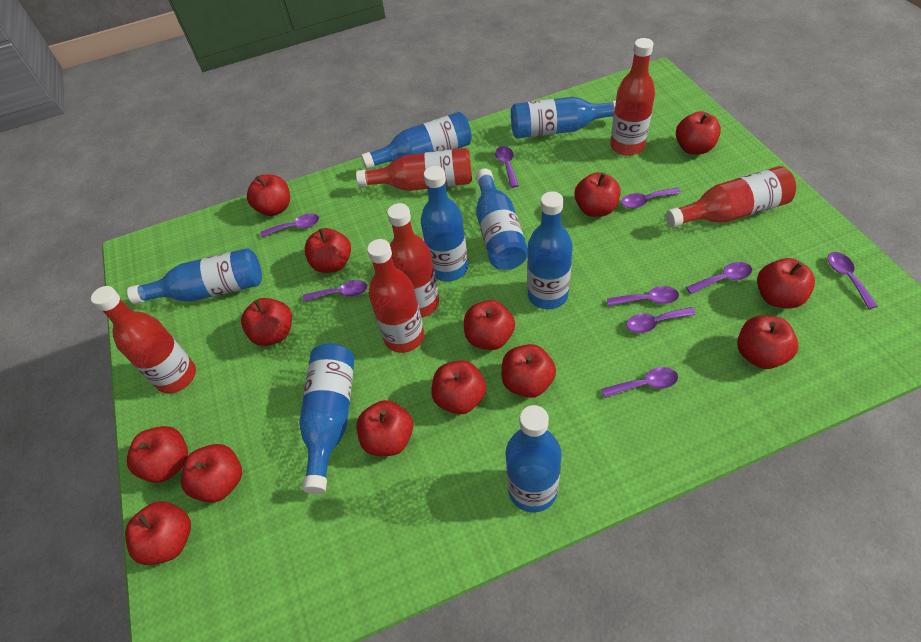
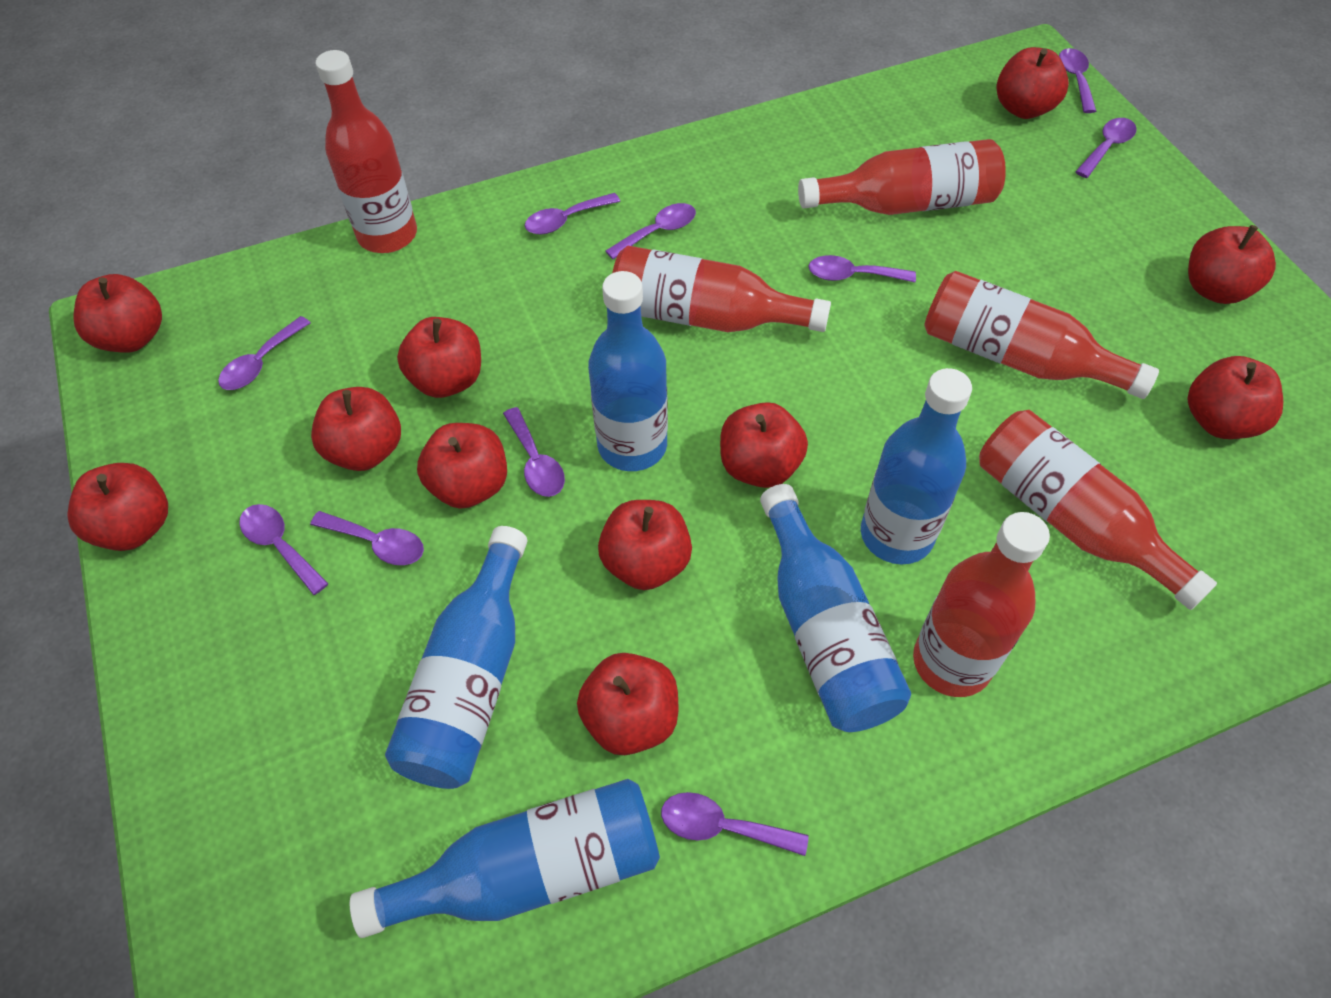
blue bottle: [127,248,262,304] [299,343,355,494] [361,112,472,170] [421,166,468,281] [476,169,528,270] [505,405,562,513] [511,97,616,139] [527,192,573,309] = 8 -> [350,779,660,938] [385,526,527,789] [588,271,668,471] [760,484,911,732] [861,368,972,564] = 5
purple spoon: [260,214,319,238] [303,280,368,302] [495,146,519,188] [601,367,678,398] [607,286,679,306] [621,188,681,208] [626,307,696,333] [686,262,752,294] [827,252,878,309] = 9 -> [218,316,311,390] [239,504,329,595] [310,511,424,565] [503,407,565,497] [525,193,620,235] [606,203,696,259] [661,792,809,856] [808,255,916,282] [1059,48,1096,113] [1075,118,1137,178] = 10
red apple: [125,501,191,565] [127,426,188,483] [181,444,242,503] [241,298,292,346] [247,174,290,216] [304,228,351,273] [356,400,413,456] [431,360,486,414] [464,300,515,350] [501,344,556,398] [575,172,621,217] [676,111,721,154] [737,315,798,369] [757,258,815,309] = 14 -> [67,463,168,551] [73,274,162,353] [311,387,401,471] [397,317,481,398] [417,423,507,509] [577,653,678,755] [598,500,692,590] [720,402,808,488] [997,47,1069,119] [1188,225,1276,304] [1188,356,1283,439] = 11

